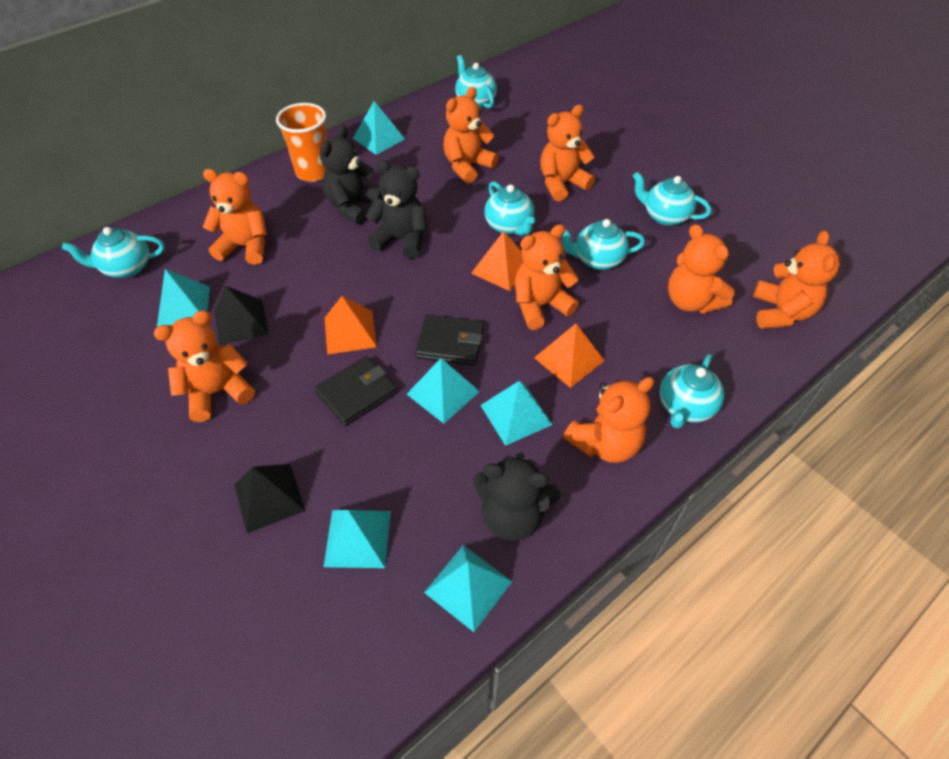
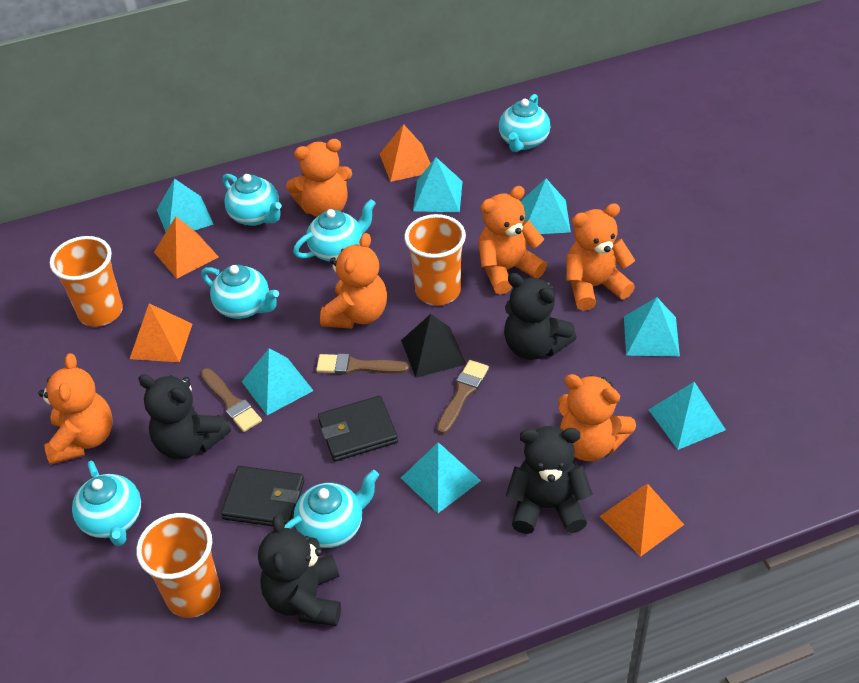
black pyramid: [215,286,268,345] [234,464,305,533] = 2 -> [401,314,466,378] = 1
black teddy bear: [320,125,383,225] [365,160,427,259] [473,453,560,541] = 3 -> [138,374,231,459] [258,514,341,626] [504,273,577,360] [506,426,593,534] = 4
brown brush: none = 0 -> [201,368,262,432] [316,354,409,375] [437,360,489,434] = 3
orange cup: [276,103,327,182] = 1 -> [50,236,123,327] [136,513,221,618] [404,214,466,306] = 3
orange pyramid: [325,296,377,355] [471,231,524,291] [534,324,605,388] = 3 -> [130,303,192,362] [154,216,218,279] [380,124,431,182] [600,484,684,557] = 4
orange teddy bear: [154,310,255,422] [203,169,267,265] [443,87,499,184] [515,224,579,330] [540,105,595,202] [563,377,654,463] [668,224,735,314] [753,231,840,329] = 8 -> [38,353,112,465] [286,139,352,217] [320,233,387,329] [479,186,547,295] [558,374,636,461] [566,203,635,311] = 6
turquoise pyramid: [157,269,210,326] [324,510,391,568] [353,101,405,155] [407,358,480,424] [424,545,512,632] [480,381,553,446] = 6 -> [157,179,214,232] [242,348,314,415] [401,442,481,513] [413,157,463,212] [520,178,571,234] [624,297,680,357] [649,382,726,450] = 7

